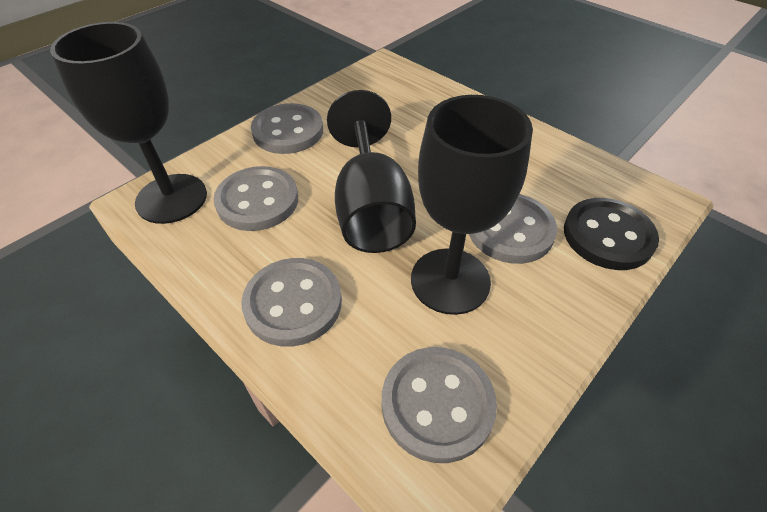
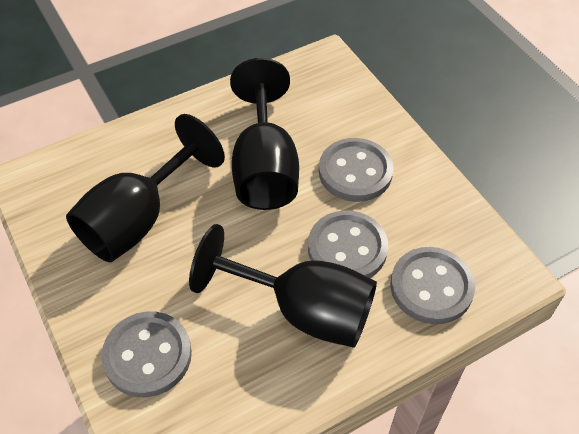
black button: [564,198,659,270] = 1 -> none = 0
grey button: [213,166,298,231] [241,258,342,347] [251,103,323,154] [382,347,497,463] [469,194,557,264] = 5 -> [101,311,192,397] [308,210,388,278] [319,138,394,202] [390,247,475,324] = 4

